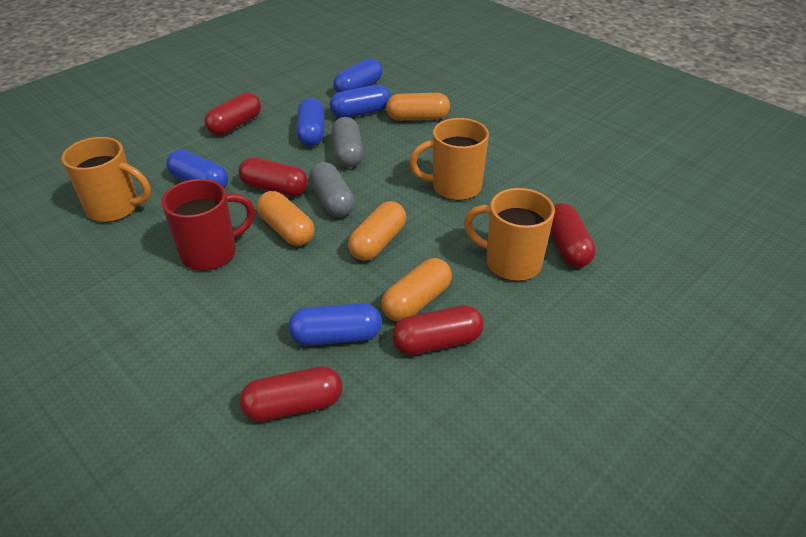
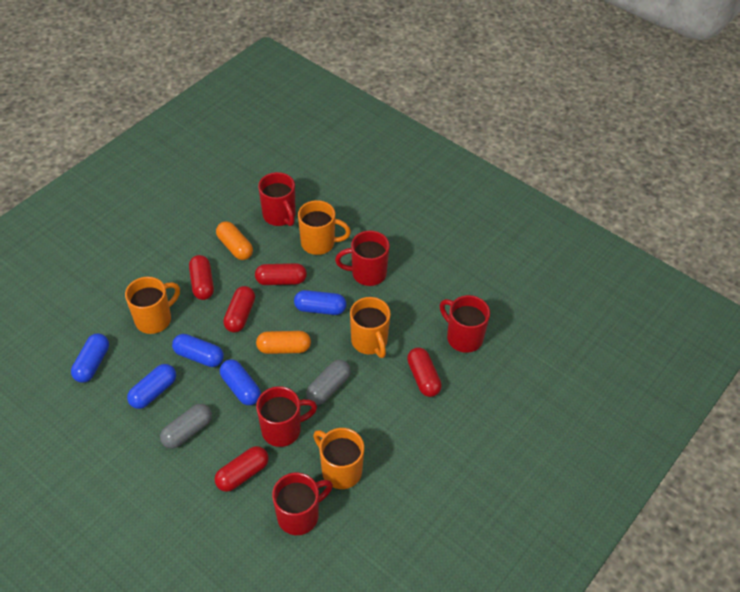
orange capsule: [257,191,315,246] [348,201,406,261] [381,258,452,322] [386,93,450,121] = 4 -> [216,221,253,260] [256,331,311,354] = 2
orange mug: [62,137,151,222] [409,118,489,200] [464,188,555,281] = 3 -> [125,277,180,334] [298,200,351,255] [313,428,364,489] [350,297,391,358] = 4
red mug: [161,179,255,271] = 1 -> [256,386,317,447] [258,172,296,226] [272,473,333,535] [335,230,390,286] [440,295,490,353] = 5

